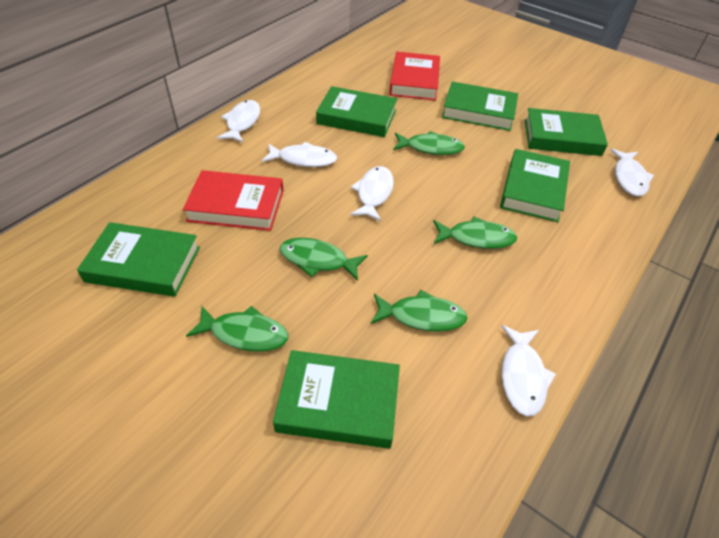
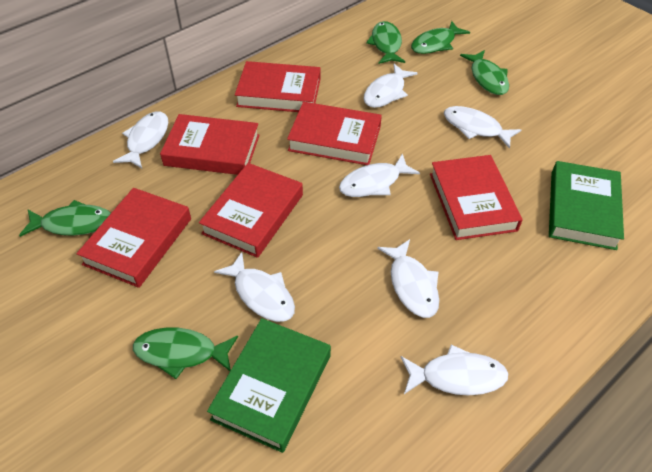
green book: [77,222,200,297] [273,350,400,449] [316,86,397,137] [442,81,518,131] [500,149,570,222] [525,108,608,156] = 6 -> [207,318,331,453] [549,161,624,250] = 2
red book: [183,170,284,231] [389,52,440,101] = 2 -> [76,188,191,288] [160,114,260,175] [199,163,303,258] [235,61,321,112] [287,102,382,165] [430,155,523,240] = 6
white fish: [217,100,260,143] [262,142,337,167] [350,166,394,221] [501,325,556,417] [610,149,654,196] = 5 -> [113,111,168,168] [214,252,295,322] [339,153,420,197] [364,64,417,108] [377,239,439,318] [401,345,508,395] [444,106,521,149] = 7

